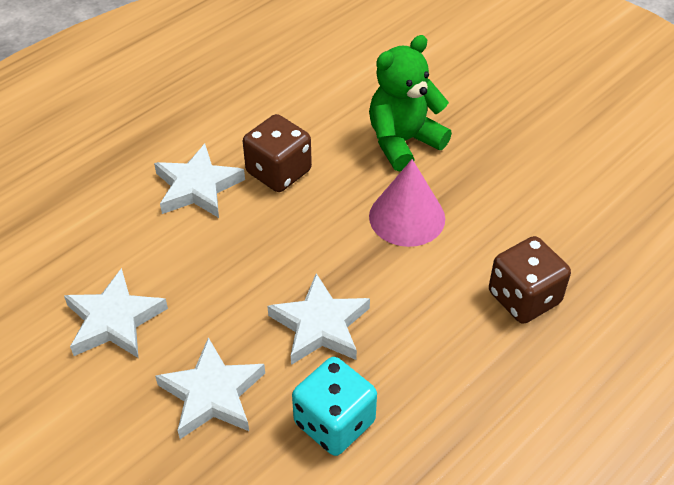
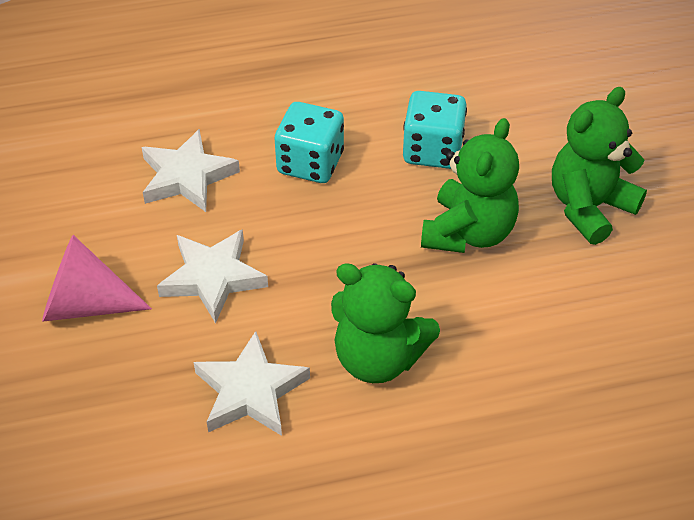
brown dice: [243,114,312,192] [489,236,571,324] = 2 -> none = 0
green teddy bear: [369,35,452,171] = 1 -> [331,263,440,383] [421,118,519,253] [552,87,647,245] = 3
turquoise dice: [292,357,377,456] = 1 -> [275,102,344,183] [403,91,467,169] = 2
white star: [64,268,168,358] [154,144,245,218] [155,337,265,439] [267,273,370,365] = 4 -> [142,129,240,212] [157,229,268,323] [193,331,310,436] = 3

